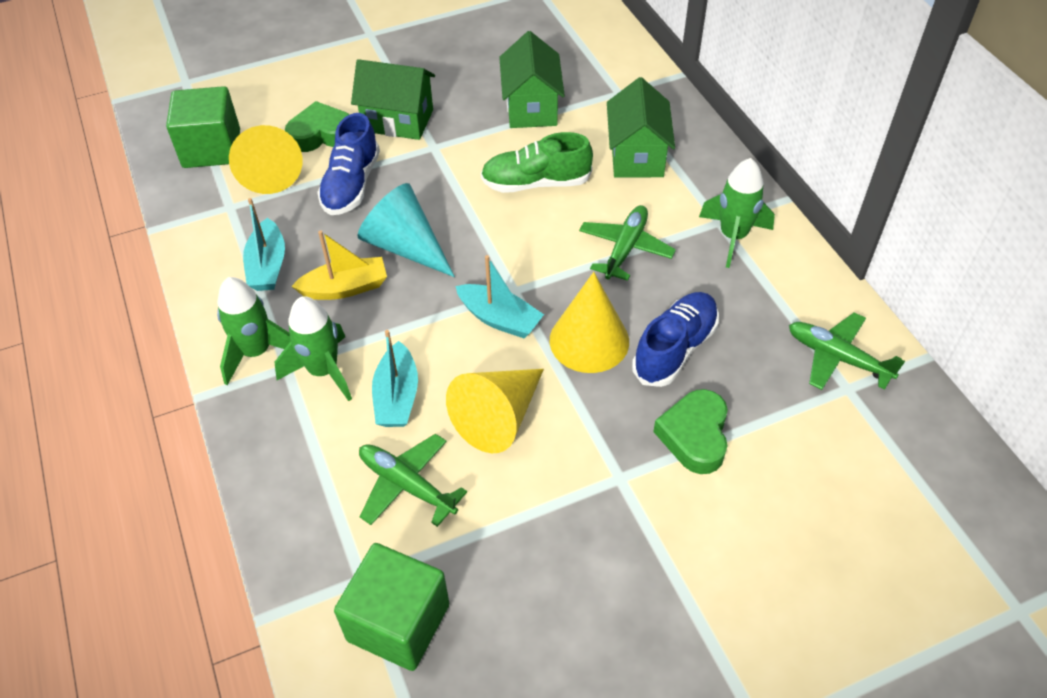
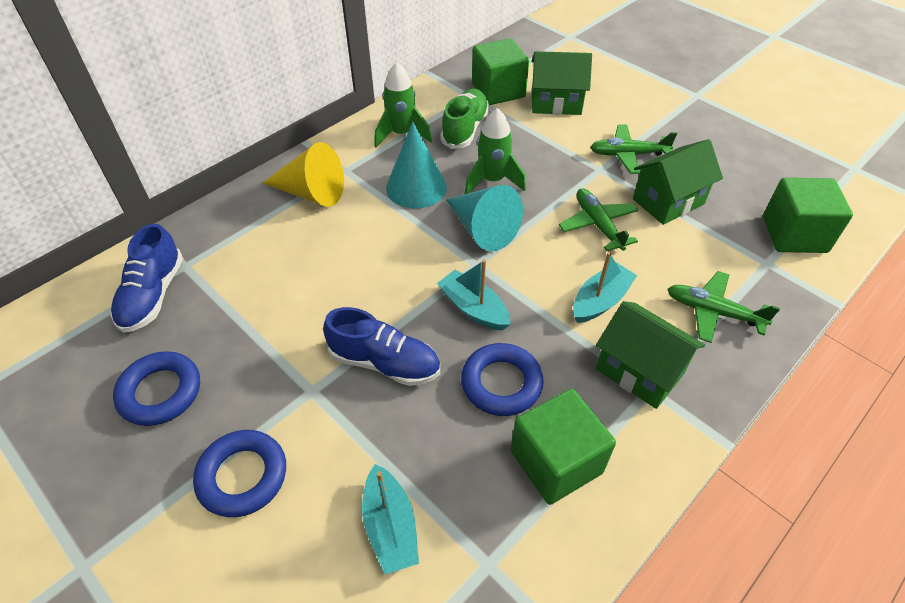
blue ring: none = 0 -> [113,351,200,426] [193,430,286,517] [461,343,544,416] = 3
green cube: [166,86,240,168] [334,543,449,671] = 2 -> [472,38,529,105] [511,388,616,505] [763,178,853,253] = 3
green heart: [285,101,350,152] [653,389,728,474] = 2 -> none = 0
green rocket: [217,277,291,385] [275,296,352,401] [699,158,775,268] = 3 -> [374,62,432,147] [464,108,526,194] = 2
turquoise cone: [358,183,455,277] = 1 -> [386,122,447,209] [446,185,523,251] = 2
yellow boat: [291,230,387,300] = 1 -> none = 0
yellow cone: [229,125,302,194] [446,369,544,453] [549,272,629,373] = 3 -> [263,142,344,207] = 1

